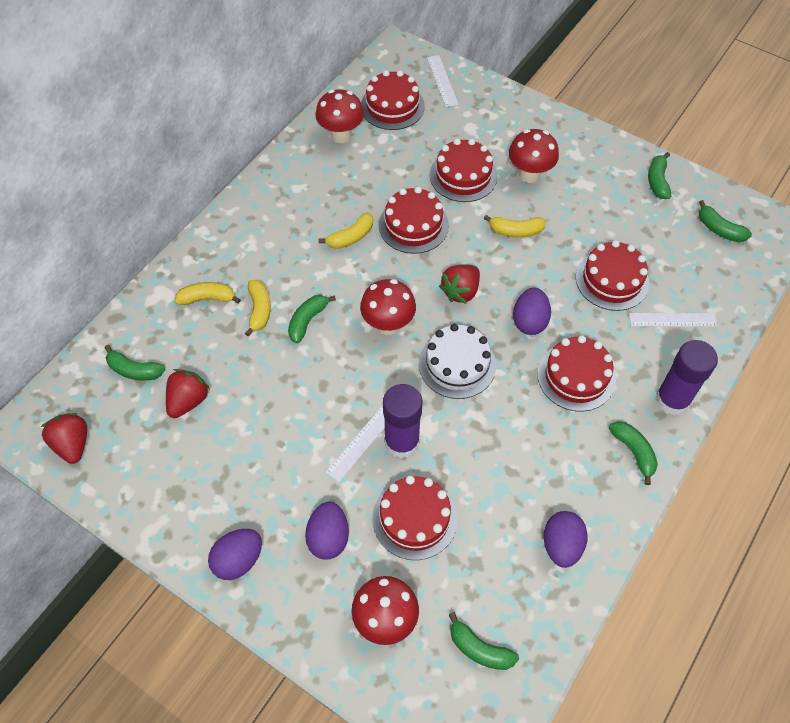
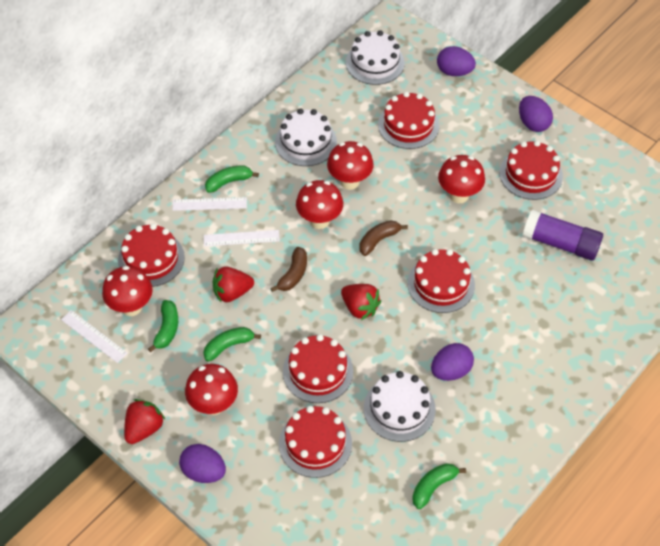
brown banana: none = 0 -> [271,247,307,292] [359,220,408,256] = 2
green banana: [105,345,165,381] [288,295,336,343] [449,612,519,670] [609,421,658,485] [648,152,671,199] [699,200,752,242] = 6 -> [148,300,178,352] [203,327,261,362] [205,166,259,193] [412,463,466,509] = 4
purple glue stick: [383,384,423,458] [655,340,718,415] = 2 -> [522,210,603,261] = 1
red mushroom: [315,90,364,143] [352,576,419,645] [360,279,416,335] [509,129,559,183] = 4 -> [102,266,153,316] [185,364,238,415] [296,180,343,229] [327,141,374,190] [438,155,485,203] = 5
white cake: [419,324,496,399] = 1 -> [275,109,337,166] [346,30,405,85] [364,371,436,442] = 3
yellow banana: [175,282,241,305] [245,280,271,337] [319,212,373,249] [484,215,546,237] = 4 -> none = 0

